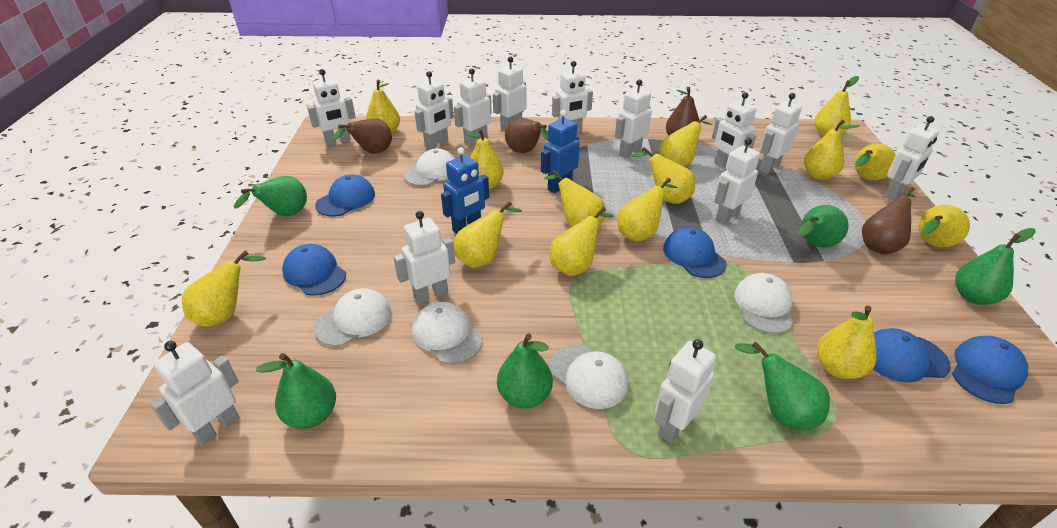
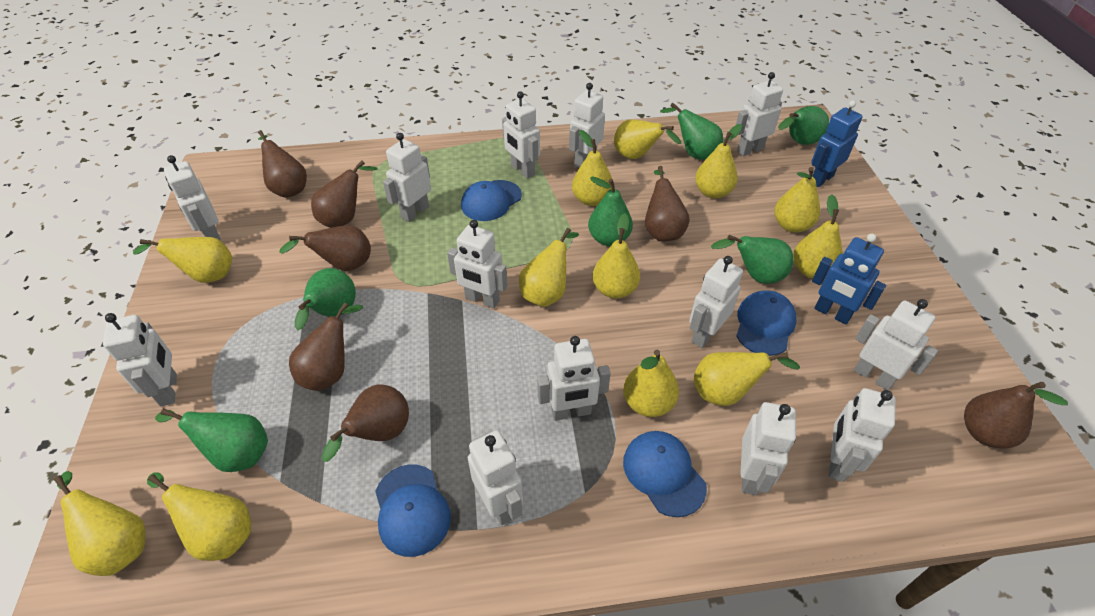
blue cap: [282,244,346,296] [315,174,375,216] [663,227,727,278] [873,328,951,383] [952,336,1028,404] = 5 -> [375,464,451,557] [461,180,522,221] [623,431,707,517] [736,290,797,356] = 4
brown pear: [331,119,392,154] [505,118,548,153] [666,87,699,136] [862,187,916,254] = 4 -> [258,130,307,198] [279,225,371,271] [289,302,363,391] [311,160,378,228] [322,384,409,462] [645,166,690,241] [964,382,1068,449] = 7
white cap: [314,288,392,346] [404,148,455,186] [412,302,482,364] [549,345,628,409] [734,273,794,334] = 5 -> none = 0
yellow pear: [182,250,266,327] [366,79,400,134] [454,201,522,268] [466,129,504,189] [544,170,605,227] [550,207,614,276] [617,178,677,242] [632,147,695,204] [659,115,712,167] [804,120,860,180] [814,76,859,136] [817,306,877,379] [854,144,896,181] [919,205,970,247] = 14 -> [53,471,146,576] [133,237,232,283] [147,472,251,561] [519,228,579,307] [572,130,612,206] [592,213,640,299] [614,119,681,159] [623,350,679,417] [694,352,800,406] [695,124,742,198] [774,167,820,233] [793,194,843,279] = 12

